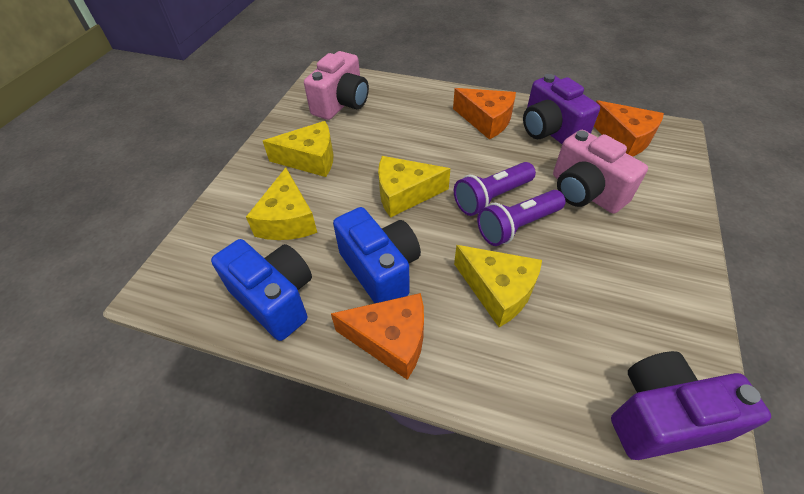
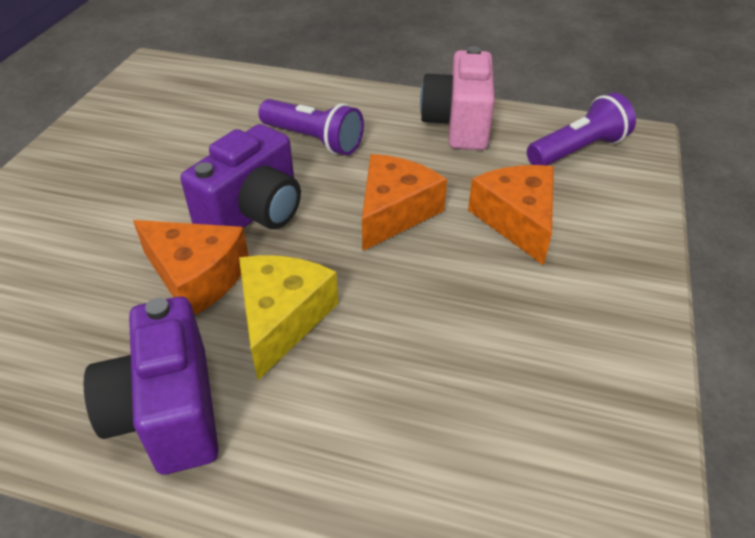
blue camera: [211,239,312,341] [333,207,421,303] = 2 -> none = 0
pink camera: [304,51,369,120] [553,130,648,214] = 2 -> [420,46,495,150] = 1
yellow cheese: [246,168,317,240] [263,121,334,177] [378,156,451,218] [454,245,542,327] = 4 -> [239,255,338,380] = 1

